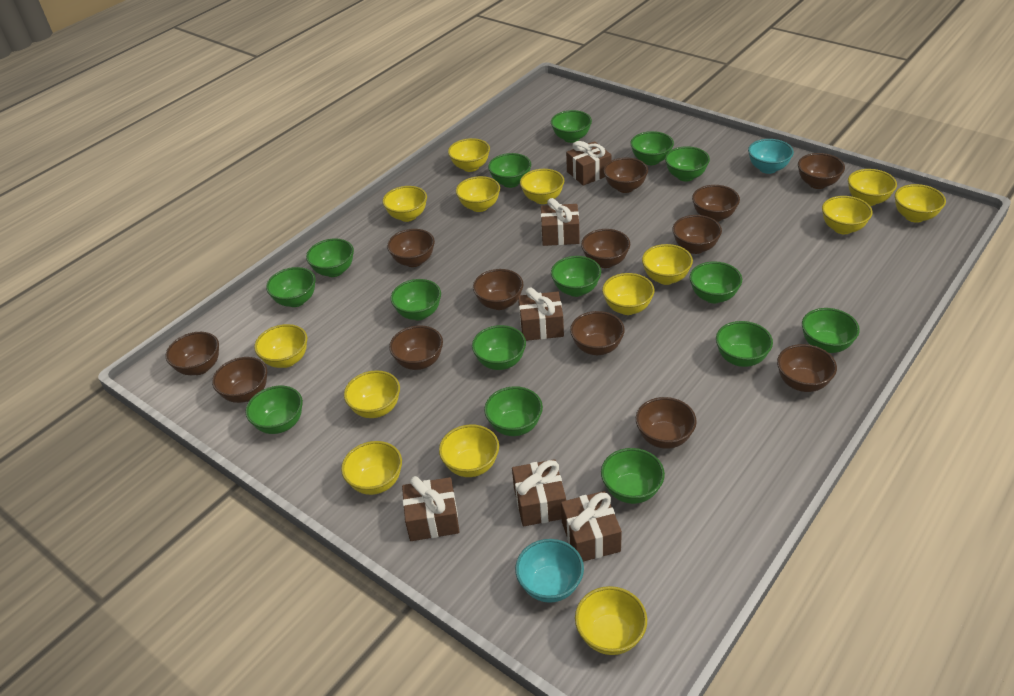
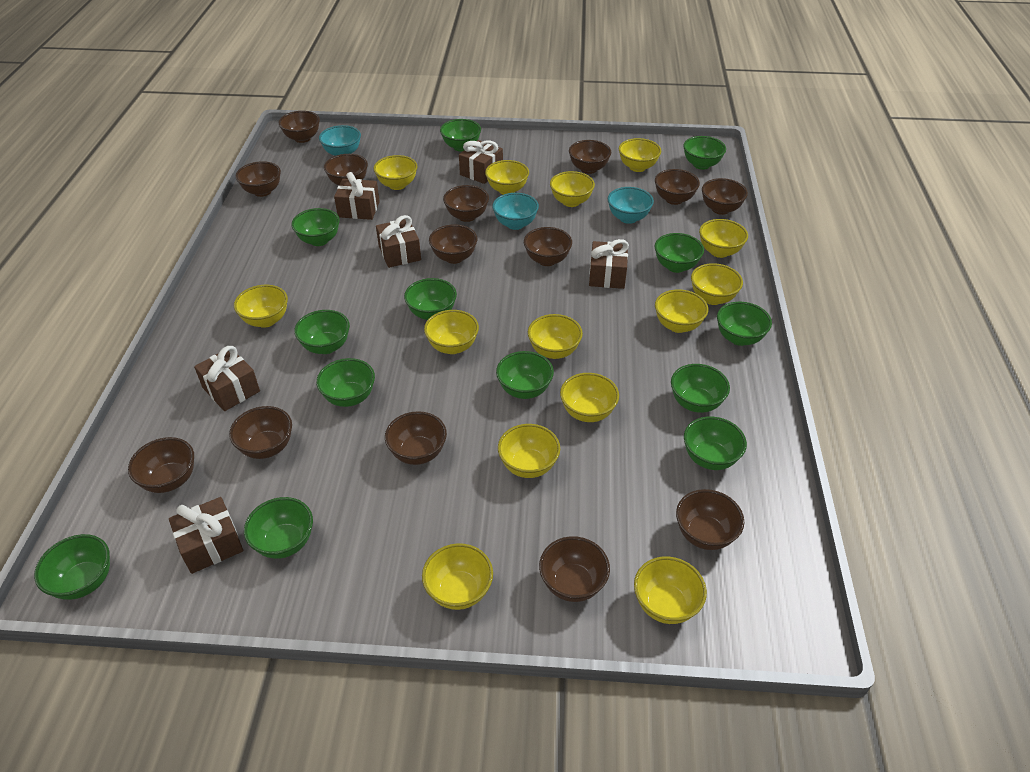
brown bowl: [165,332,219,375] [212,357,267,403] [387,229,435,267] [389,325,443,370] [473,269,523,310] [570,311,625,355] [581,229,630,268] [603,157,648,193] [636,397,697,449] [672,215,722,254] [692,185,740,222] [777,344,837,392] [798,153,845,189] = 13 -> [128,437,194,493] [229,406,292,459] [235,161,281,197] [278,111,320,143] [324,154,368,185] [385,411,447,465] [429,224,477,264] [443,185,489,222] [524,227,572,266] [539,536,610,602] [569,140,611,174] [655,169,700,205] [676,489,744,550] [702,178,748,215] = 14
green bowl: [245,386,303,434] [266,267,316,307] [306,238,354,277] [391,279,441,320] [472,325,526,370] [484,386,543,436] [488,153,531,188] [551,110,592,143] [551,256,601,297] [601,448,665,504] [630,131,674,165] [665,146,710,182] [690,261,742,303] [716,321,773,367] [802,308,860,353] = 15 -> [34,534,110,600] [244,497,313,559] [291,208,340,246] [294,310,350,354] [316,358,375,407] [404,278,457,320] [440,119,481,152] [496,351,554,399] [655,233,704,273] [671,364,730,413] [683,136,726,170] [684,417,747,470] [717,302,772,346] = 13
turquoise bowl: [515,539,584,603] [748,139,794,174] = 2 -> [319,125,361,156] [492,193,539,230] [608,187,654,224] = 3

